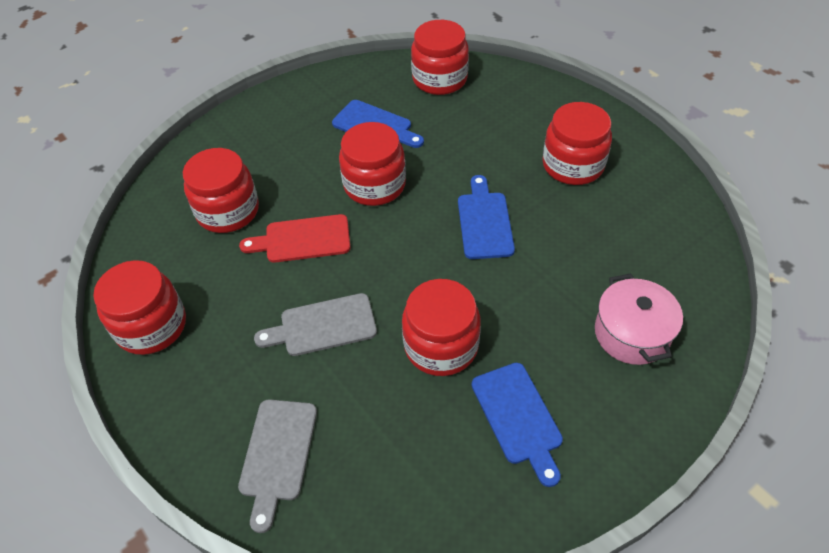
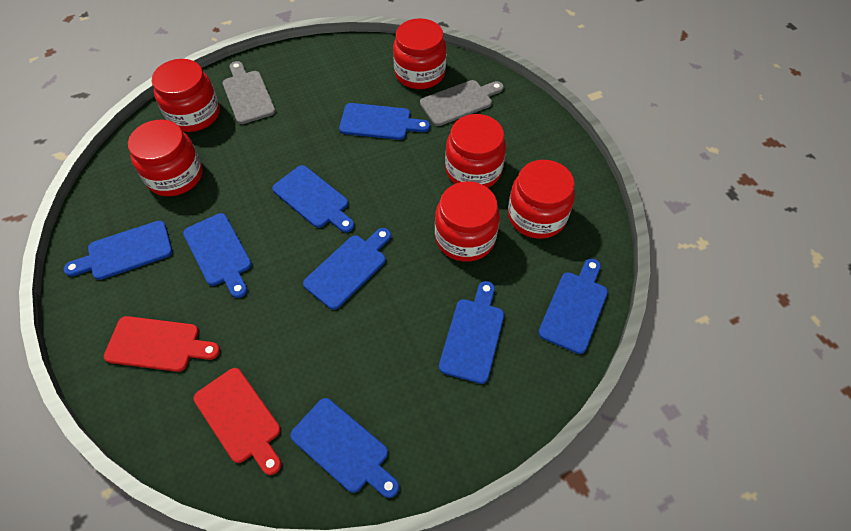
blue cutting board: [332,100,424,148] [458,175,515,259] [471,363,563,487] = 3 -> [64,220,172,280] [183,213,252,298] [272,165,354,233] [290,398,399,498] [303,228,391,310] [339,103,430,140] [439,281,504,384] [538,258,608,354] = 8
pink pot: [595,274,683,365] = 1 -> none = 0
red cutting board: [239,214,351,263] = 1 -> [104,316,220,372] [193,368,281,475] = 2

